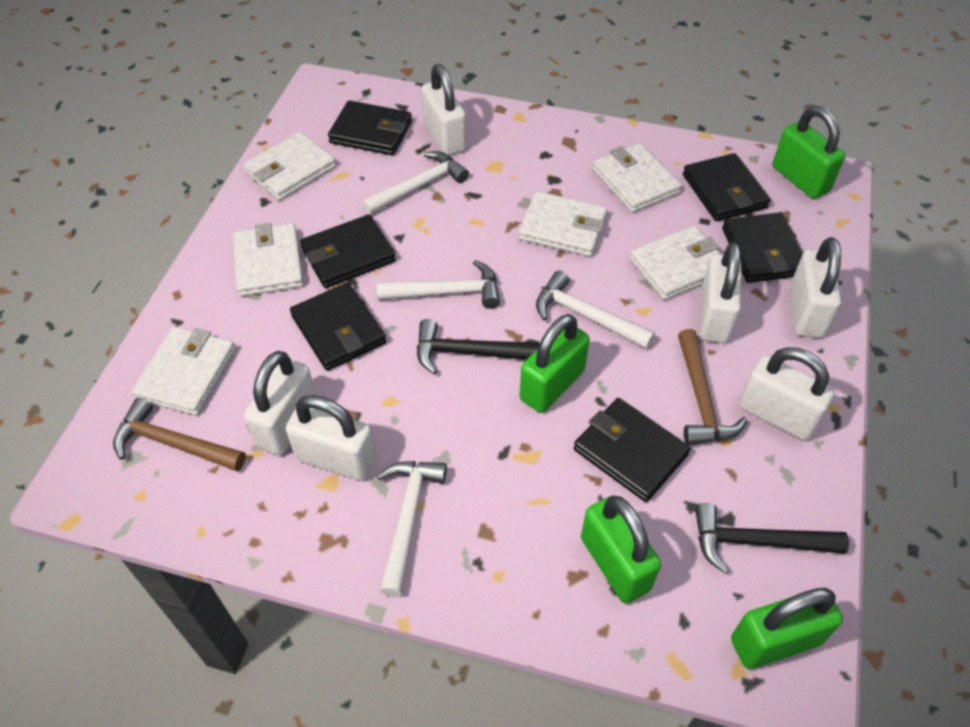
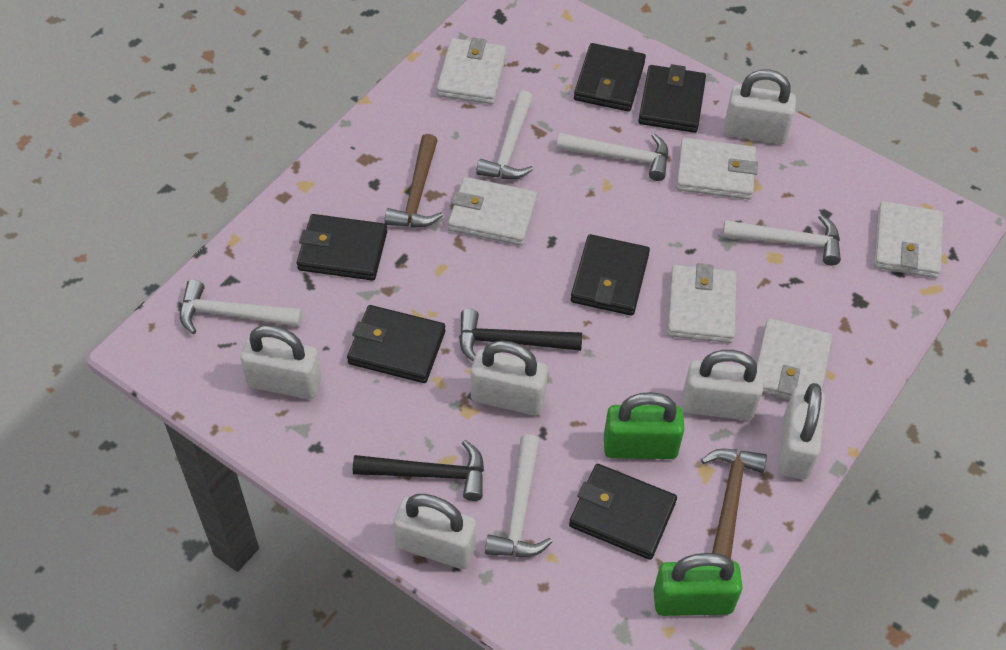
green padlock: [520,314,590,413] [581,495,661,603] [731,588,843,669] [772,106,845,199] = 4 -> [604,392,685,459] [653,553,743,616] = 2
white hammer: [362,151,469,215] [377,260,500,309] [377,461,447,597] [536,271,655,349] = 4 -> [180,279,303,334] [476,90,534,179] [485,434,552,557] [557,133,668,181] [722,215,841,265] = 5

